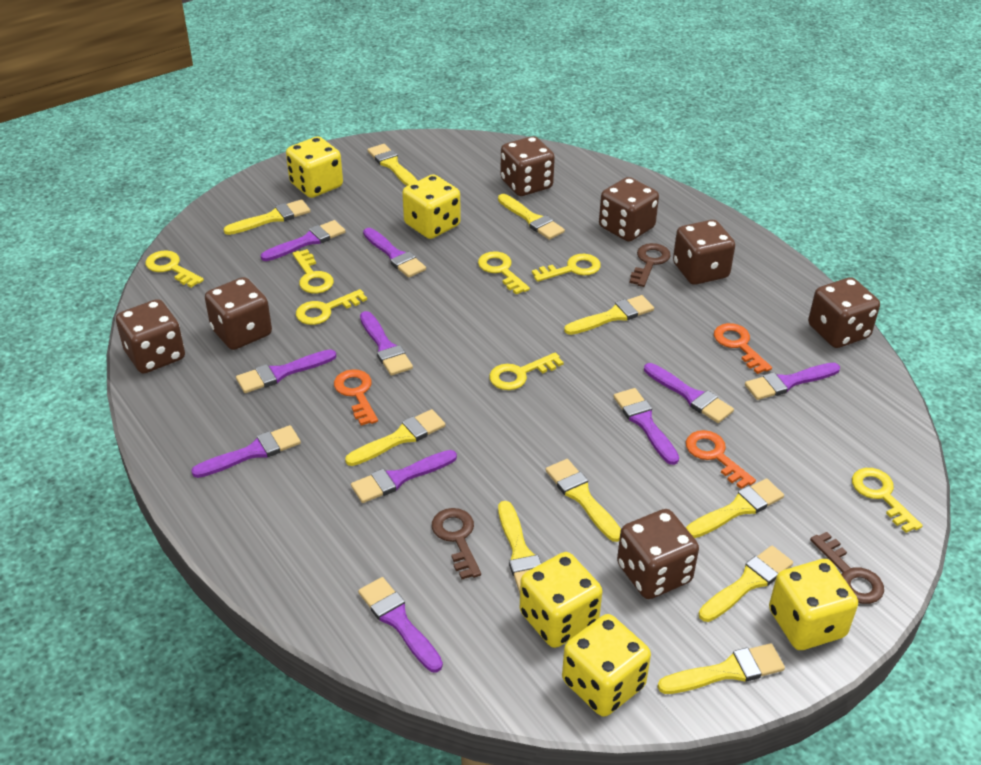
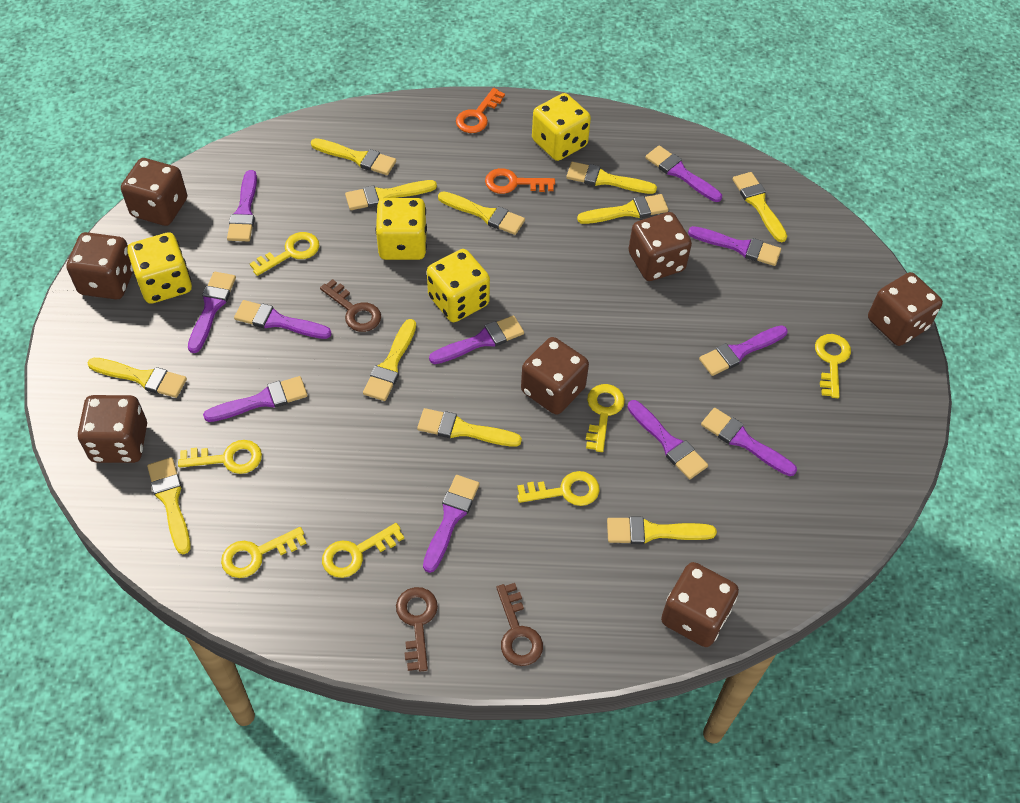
orange key: [334,369,378,425] [686,430,756,489] [714,323,772,374] = 3 -> [456,88,505,133] [485,168,555,194] = 2
purple brush: [191,425,301,478] [236,349,336,393] [261,220,346,261] [351,450,457,503] [358,577,443,673] [360,311,413,376] [363,228,426,278] [613,388,679,465] [644,363,734,423] [745,363,840,400] = 10 -> [188,272,236,353] [203,376,308,422] [227,170,257,241] [234,300,332,339] [423,475,480,573] [429,315,524,364] [627,400,708,479] [645,146,722,202] [688,226,781,266] [699,325,788,376] [701,408,797,476] = 11
yellow brush: [224,199,310,235] [345,409,446,466] [367,144,418,186] [498,194,565,240] [498,501,541,593] [546,459,621,542] [564,295,654,335] [658,643,785,694] [686,478,784,538] [699,546,793,622] = 10 -> [88,358,187,398] [147,457,191,554] [311,138,396,175] [345,180,437,210] [363,319,416,401] [417,408,522,447] [438,191,525,235] [566,162,657,194] [577,194,668,224] [607,517,717,544] [732,172,787,242] = 11
yellow dice: [286,136,343,198] [402,174,461,239] [520,552,602,648] [562,614,651,717] [769,559,858,650] = 5 -> [127,232,192,304] [376,198,427,260] [427,249,490,322] [532,93,591,161] = 4

